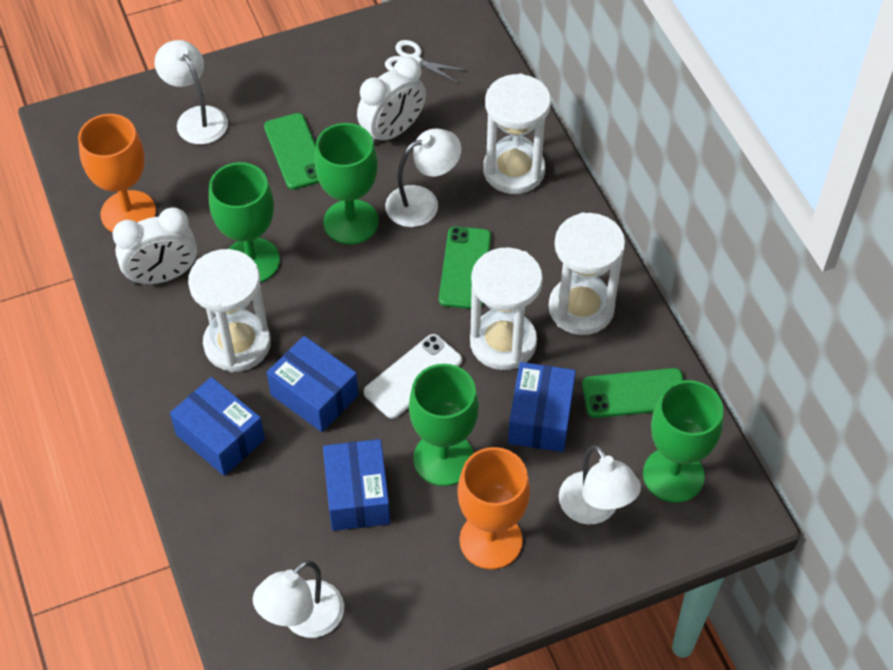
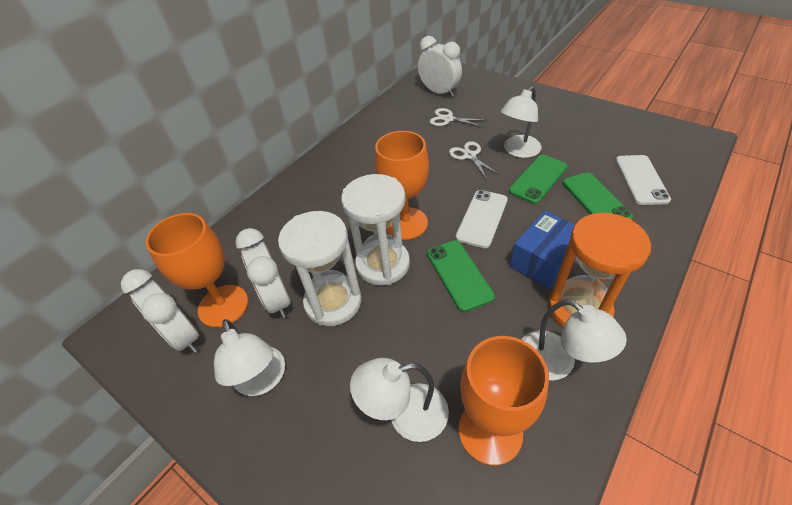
blue box: [170,377,265,476] [267,336,359,432] [323,439,390,531] [508,362,576,452] = 4 -> [510,211,576,289] = 1
green goblet: [209,162,280,283] [314,123,379,244] [409,364,479,486] [643,380,723,503] = 4 -> none = 0
orange goblet: [78,114,156,232] [458,447,530,569] = 2 -> [145,213,248,327] [375,131,429,240] [459,336,549,465] = 3
orange hourglass: none = 0 -> [548,213,651,328] = 1
white clock: [113,207,197,285] [357,57,426,145] = 2 -> [121,269,199,353] [235,228,291,318] [418,36,462,97] = 3
white hourglass: [188,249,271,372] [470,248,543,370] [483,73,551,194] [549,212,625,335] = 4 -> [278,211,362,326] [341,174,410,286] = 2
white phone: [364,334,462,419] = 1 -> [456,190,508,248] [615,155,671,205] = 2
white scissors: [385,40,468,84] = 1 -> [430,108,487,127] [449,141,500,179] = 2

